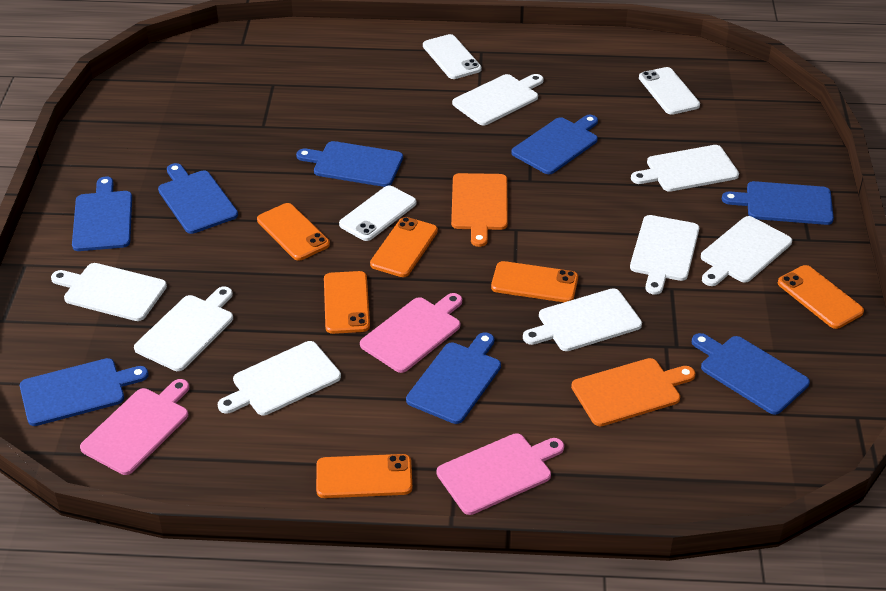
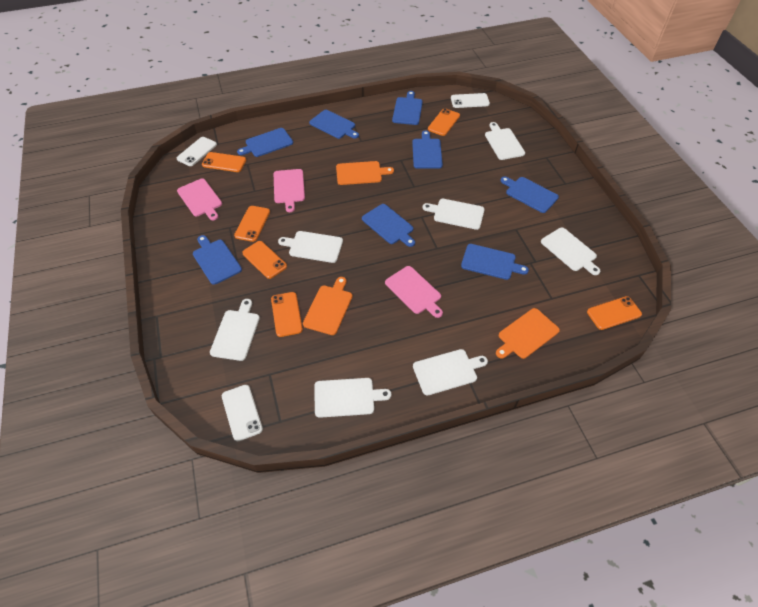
orange cutting board: [451,173,508,247] [571,358,695,426] = 2 -> [303,277,353,335] [336,161,394,185] [496,308,560,359] = 3
white cutting board: [51,263,167,321] [134,287,233,371] [218,341,341,415] [452,74,544,125] [523,288,642,351] [630,215,699,295] [631,145,739,192] [701,216,792,286] = 8 -> [210,299,260,361] [278,231,343,263] [315,378,391,418] [413,349,488,396] [423,199,485,230] [485,122,525,160] [541,227,600,275] = 7

